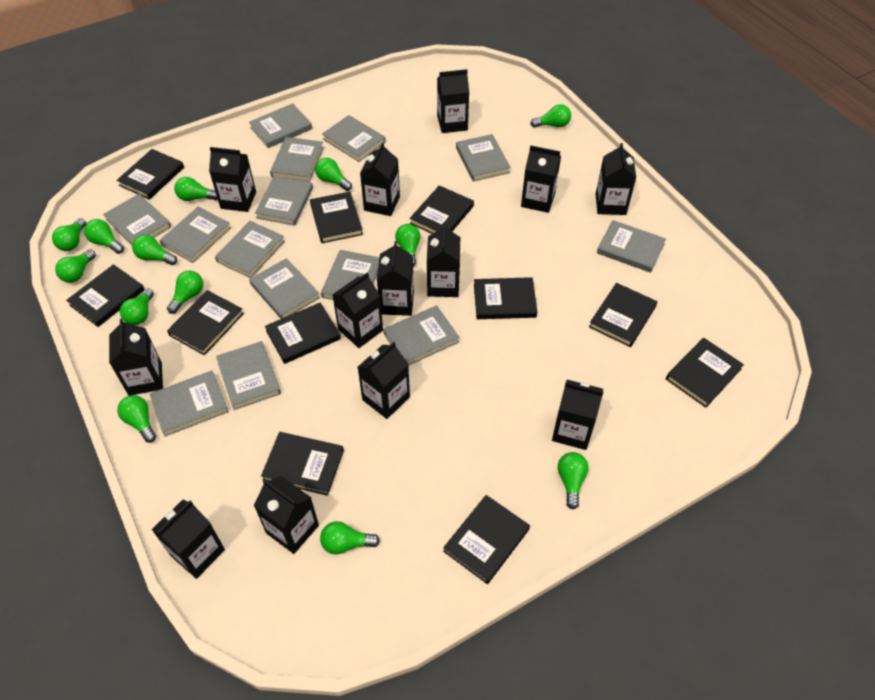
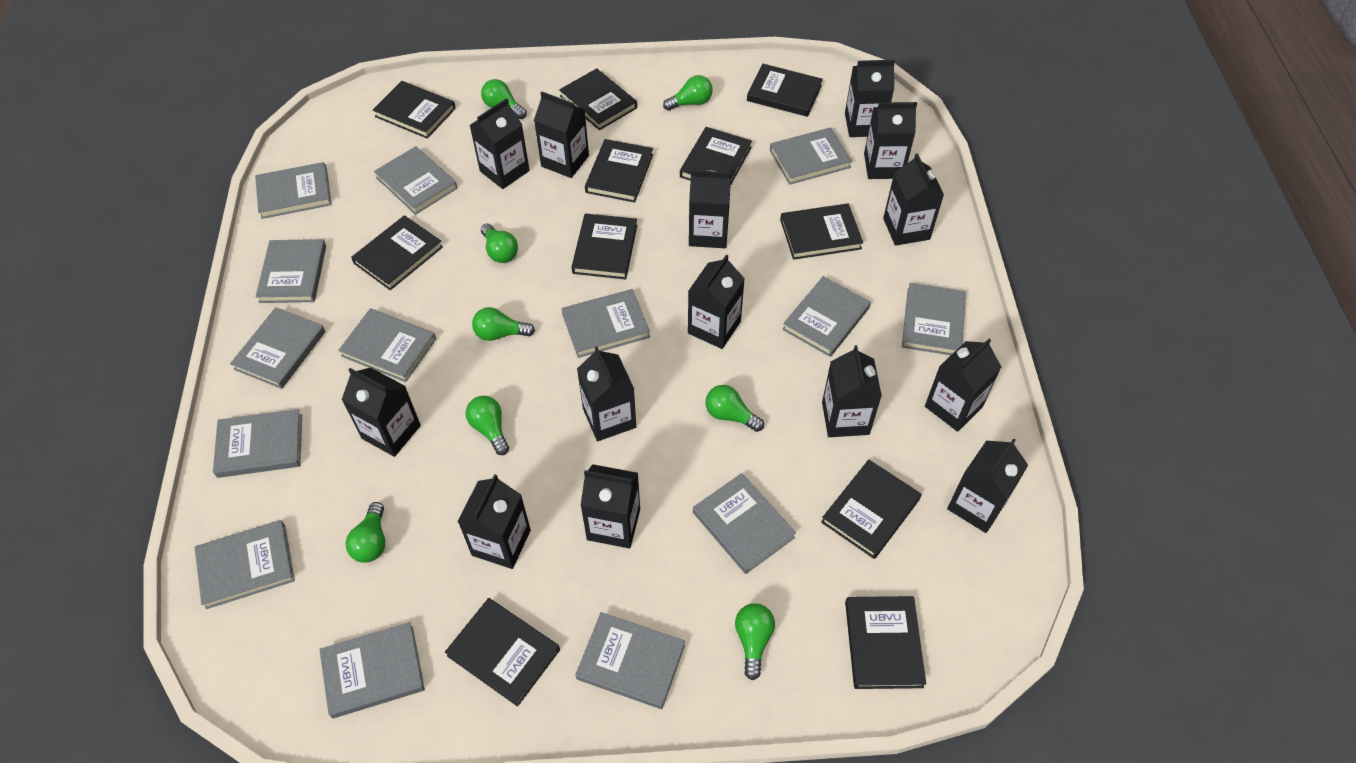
black carton: [109,319,163,396] [151,500,225,579] [209,147,256,212] [254,476,319,554] [332,273,383,348] [358,342,410,419] [360,142,400,216] [377,241,414,316] [427,223,460,297] [437,69,469,133] [521,145,561,213] [552,380,604,450] [596,143,636,215] = 13 -> [342,367,421,457] [458,474,531,569] [470,98,530,189] [534,92,589,178] [577,346,636,441] [580,464,640,548] [688,254,745,349] [689,170,731,248] [822,345,882,437] [845,60,895,137] [864,102,917,179] [883,153,944,246] [925,339,1001,432] [947,438,1028,533] = 14
green light bulb: [52,218,86,251] [55,249,96,283] [84,219,124,254] [117,395,156,443] [120,288,154,325] [132,235,177,265] [167,271,203,314] [174,177,217,201] [315,158,352,191] [320,521,380,554] [395,224,420,267] [530,104,571,128] [558,452,589,510] = 13 -> [346,502,385,563] [466,396,509,455] [472,307,535,341] [481,79,527,119] [481,223,518,263] [663,75,713,111] [705,385,764,432] [735,603,775,680] = 8

